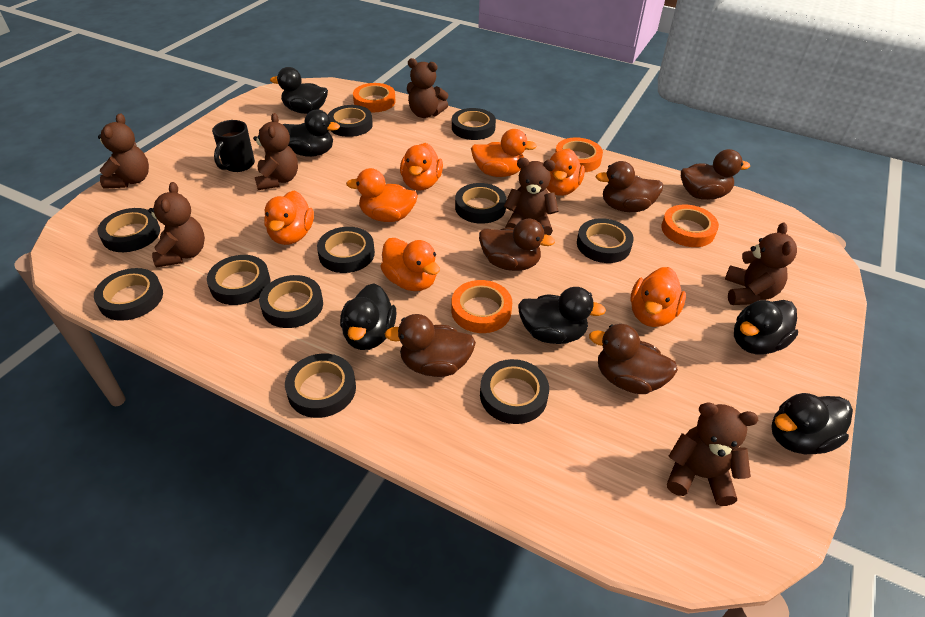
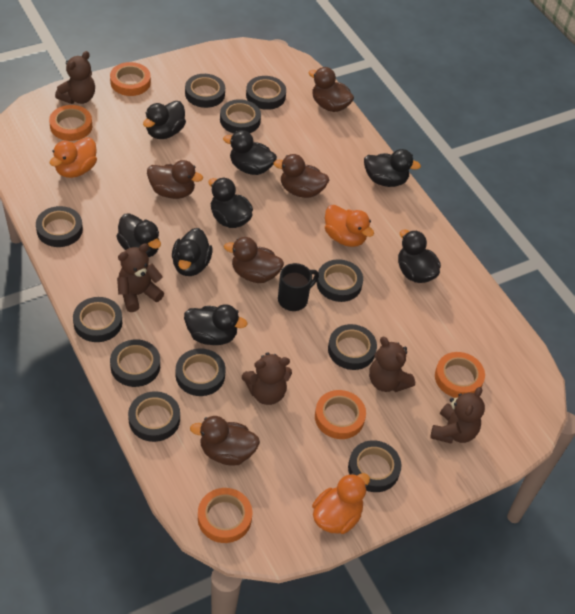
black duck: [270,67,328,114] [282,109,340,157] [340,283,397,350] [518,287,606,344] [734,300,798,355] [771,393,853,454] = 6 -> [116,213,161,257] [143,101,186,139] [172,228,213,276] [184,304,248,345] [208,177,253,228] [223,130,277,175] [364,149,421,187] [398,229,441,283] = 8
brown teddy bear: [98,113,149,189] [148,182,205,267] [253,113,298,190] [407,58,448,118] [504,158,559,236] [667,402,758,506] [725,222,797,305] = 7 -> [55,51,95,104] [117,243,164,312] [242,352,292,405] [369,337,415,392] [430,387,485,444] = 5
orange duck: [264,191,314,245] [346,168,418,222] [380,238,440,291] [400,143,443,190] [471,129,537,177] [547,148,585,196] [631,267,686,327] = 7 -> [50,137,97,178] [312,473,370,534] [325,205,374,247] = 3
orange tape: [353,83,396,112] [451,280,512,333] [555,137,603,172] [662,204,719,247] = 4 -> [49,105,92,141] [110,62,151,96] [198,488,252,543] [315,390,366,439] [435,352,485,398] = 5

